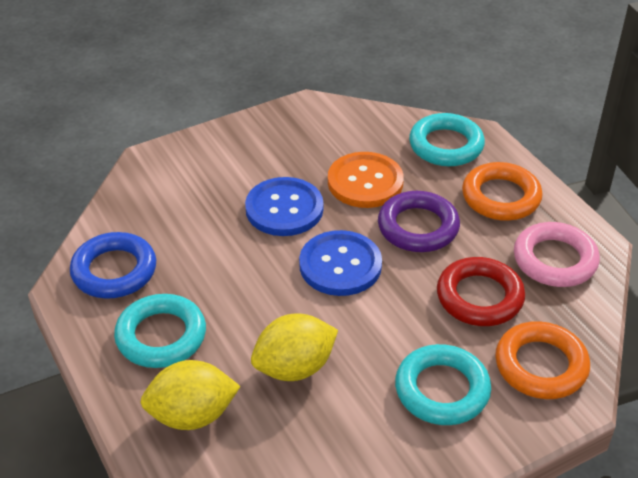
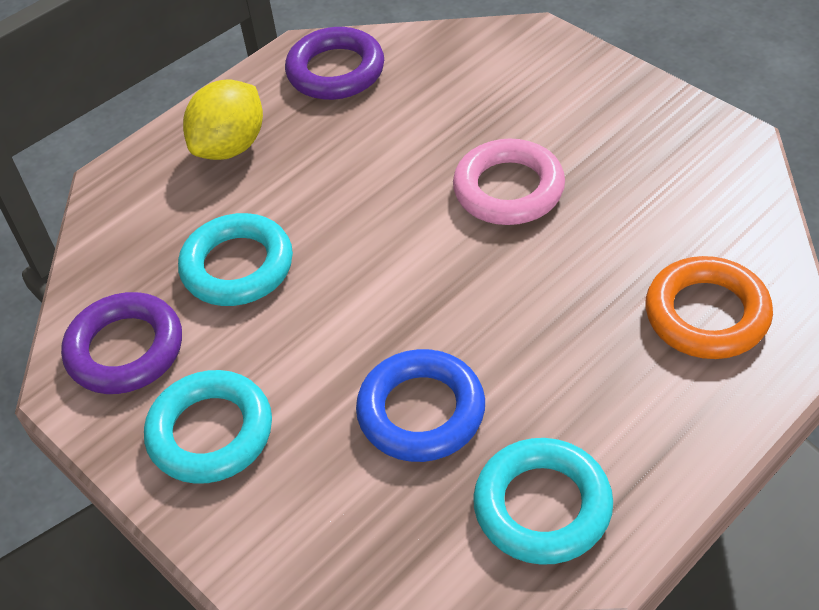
blue button: [245,177,324,236] [299,230,382,296] = 2 -> none = 0
orange button: [328,152,404,208] = 1 -> none = 0
orange ring: [462,162,543,221] [495,321,590,399] = 2 -> [646,256,773,359] = 1
purple ring: [378,191,460,252] = 1 -> [61,292,182,394] [285,27,384,100] = 2
red ring: [437,257,525,326] = 1 -> none = 0
yellow lemon: [140,360,241,430] [251,314,338,381] = 2 -> [183,80,263,160] = 1

